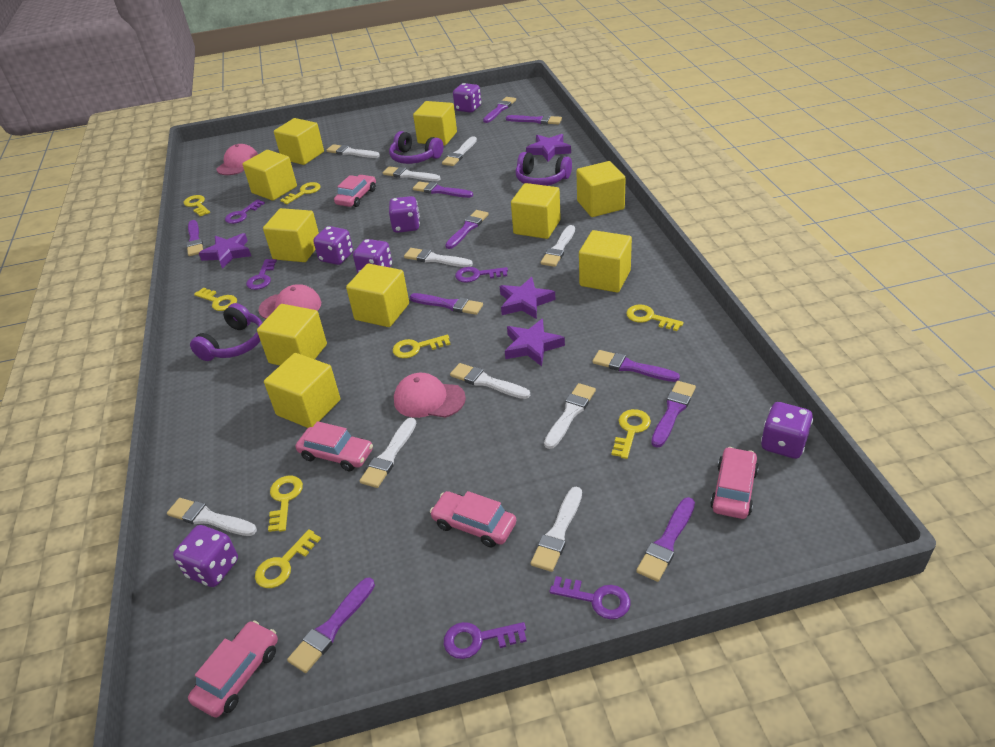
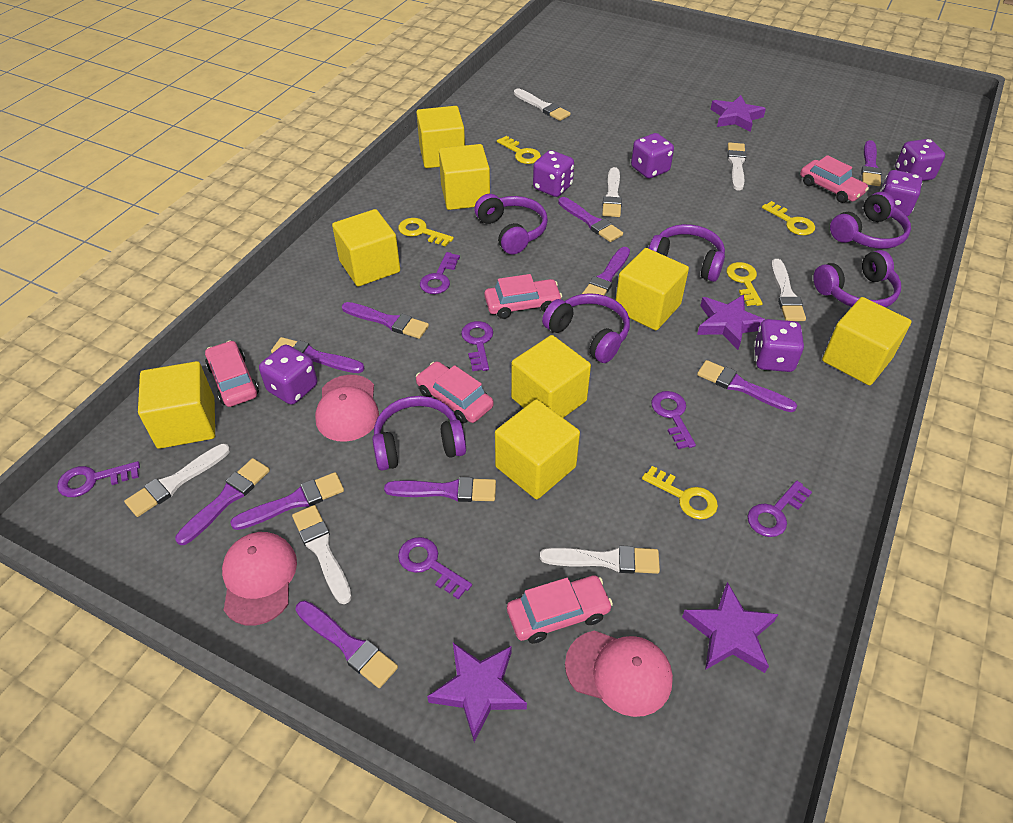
purple headphones: [190,303,262,361] [389,131,444,164] [516,152,572,186] = 3 -> [372,396,466,471] [474,194,548,254] [542,293,630,363] [648,224,725,282] [813,250,901,307] [830,192,911,249] = 6
purple key: [225,199,265,224] [246,259,277,290] [444,622,527,659] [455,267,508,283] [549,576,630,619] = 5 -> [57,461,140,497] [398,537,472,599] [420,252,460,294] [461,321,493,371] [651,391,696,449] [747,481,812,537] = 6
white brush: [167,498,257,536] [326,144,380,158] [360,418,416,488] [383,166,440,181] [404,248,473,267] [442,136,477,166] [450,363,530,399] [531,487,582,572] [541,225,575,267] [544,383,596,449] = 10 -> [124,444,230,517] [292,505,352,604] [514,88,571,121] [540,545,660,574] [602,167,622,217] [727,142,746,191] [771,259,806,321] = 7
yellow cube: [243,150,297,201] [257,304,327,366] [263,208,319,262] [264,353,340,428] [274,118,324,165] [346,263,409,327] [413,101,457,146] [511,183,561,239] [577,161,625,217] [579,230,632,293] = 10 -> [138,361,215,449] [332,209,400,287] [416,106,465,168] [439,144,490,210] [495,399,580,499] [511,335,591,418] [616,248,689,330] [822,297,911,385] = 8
yellow key: [184,195,210,216] [194,287,237,311] [255,529,321,588] [268,476,303,532] [280,182,321,204] [392,335,451,358] [611,409,651,459] [626,305,684,331] = 8 -> [398,218,454,247] [497,136,541,164] [642,466,718,519] [727,262,763,306] [762,201,815,235] = 5

